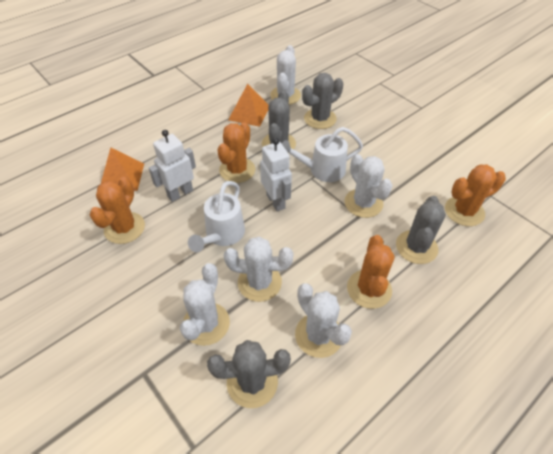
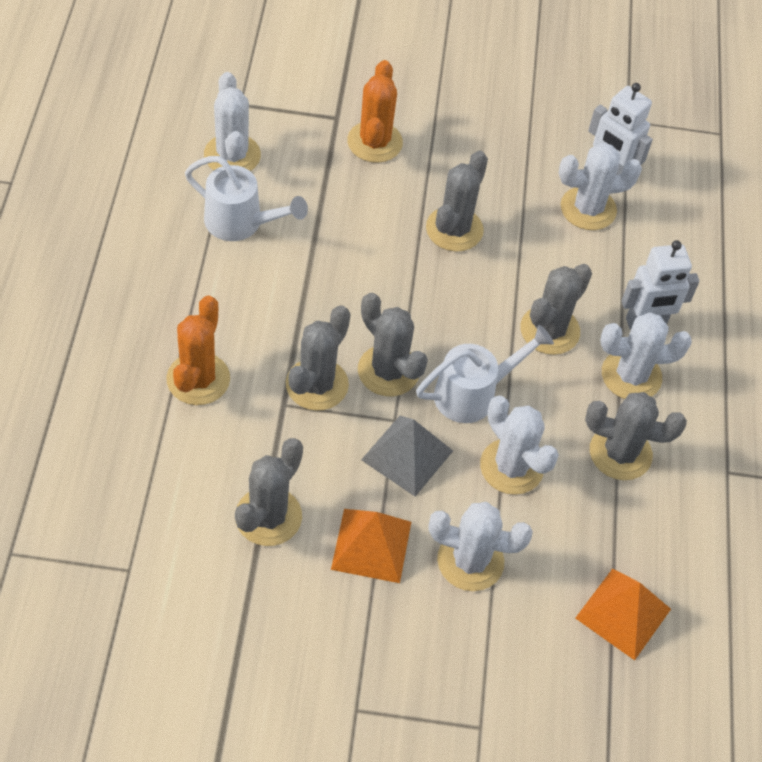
grey cactus: [207,340,291,408] [262,90,296,149] [302,73,343,129] [396,196,446,264] = 4 -> [235,438,303,546] [286,305,350,411] [358,293,428,396] [426,151,488,252] [521,264,592,355] [585,392,687,480] = 6
grey pyramid: none = 0 -> [361,416,453,496] = 1
orange cactus: [90,177,145,244] [217,122,255,183] [347,235,395,309] [445,164,506,226] = 4 -> [166,295,230,405] [347,60,403,163] = 2

